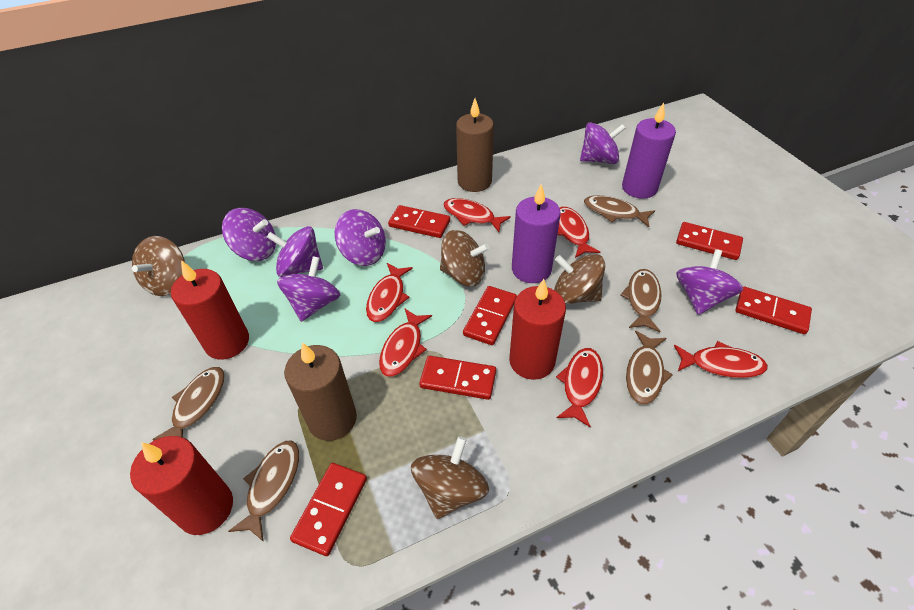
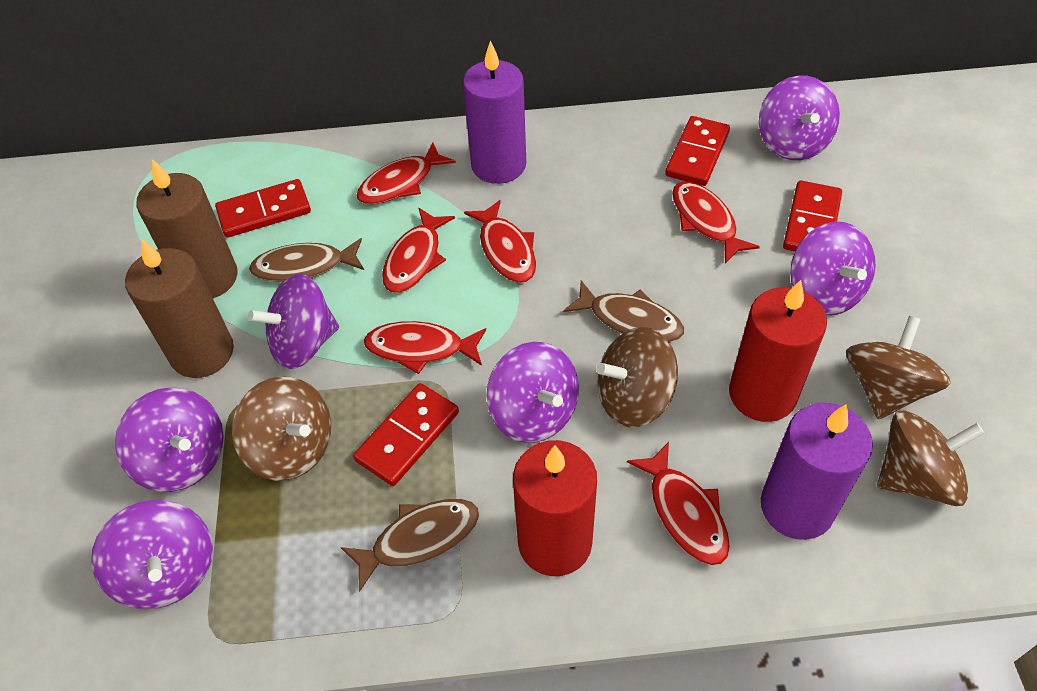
brown fish: [152,367,225,441] [228,440,299,542] [584,195,655,227] [620,269,662,332] [626,331,673,405] = 5 -> [249,238,364,282] [341,499,479,592] [563,280,684,342] = 3
red candle: [130,436,233,535] [171,260,249,360] [509,279,566,380] = 3 -> [513,440,597,576] [729,280,827,422] = 2
red domino: [290,463,367,556] [388,205,450,238] [419,356,496,400] [463,286,517,345] [676,222,743,260] [735,287,812,334] = 6 -> [215,179,311,238] [353,383,459,486] [665,116,730,186] [783,180,842,251] = 4

